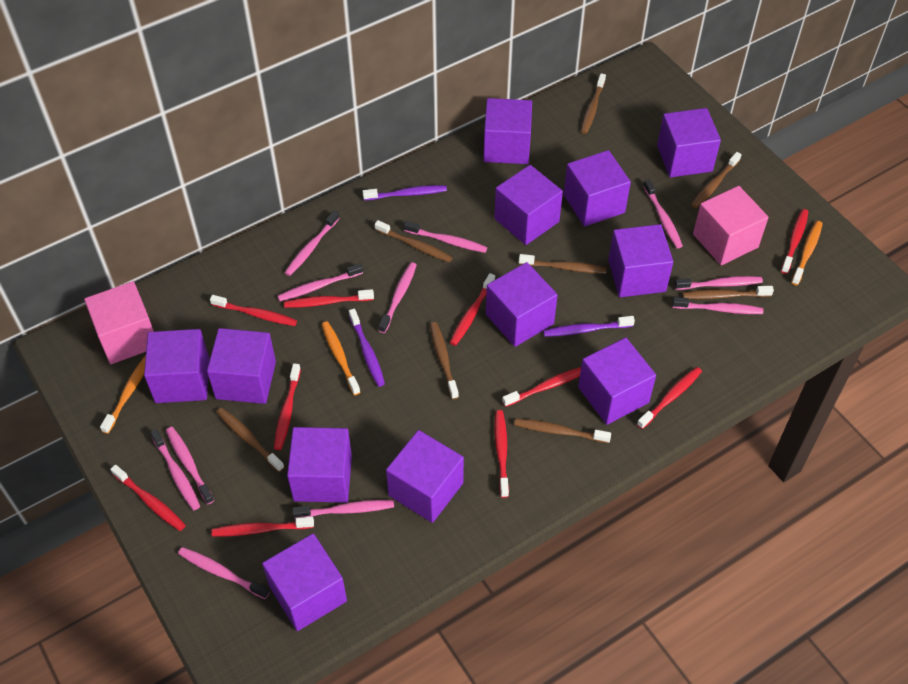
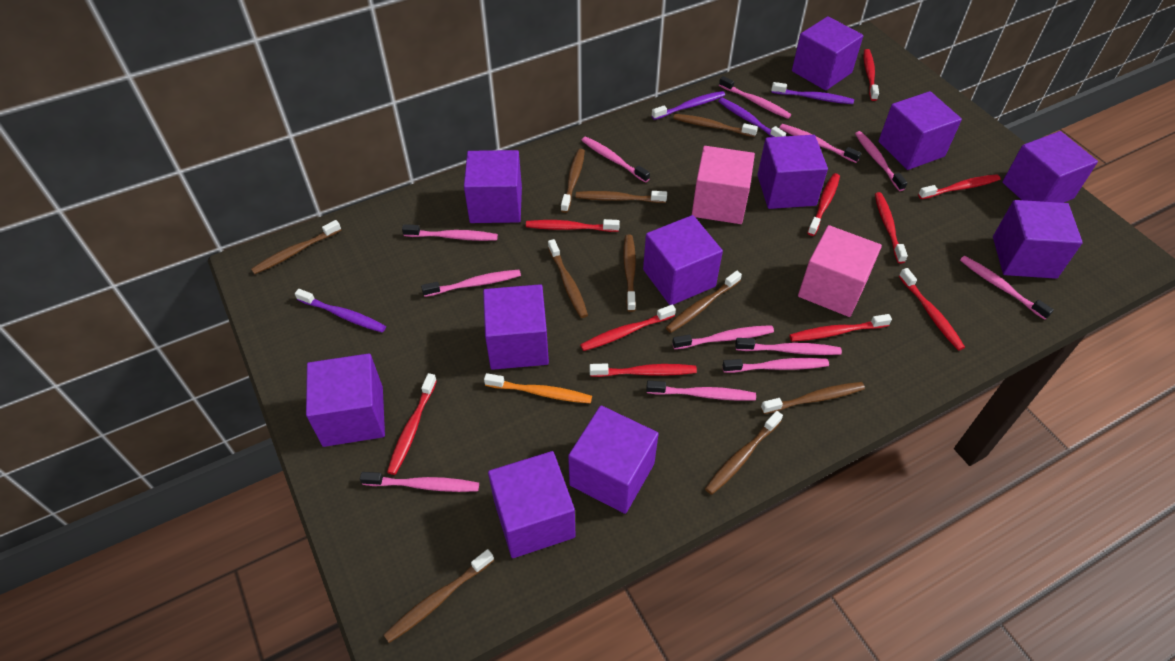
brown toothbrush: [216,408,284,472] [375,220,453,263] [430,322,459,400] [514,418,611,443] [519,254,607,274] [581,73,606,134] [682,286,774,299] [691,152,742,208] = 8 -> [251,220,341,274] [384,549,494,643] [548,239,588,318] [561,149,585,213] [576,191,667,203] [623,234,636,312] [666,271,742,333] [673,114,758,137] [705,411,783,495] [761,382,865,414] = 10
orange toothbrush: [100,355,146,434] [321,321,361,396] [791,221,823,285] = 3 -> [484,373,592,404] = 1
pink toothbrush: [150,429,200,510] [166,427,214,504] [178,547,269,599] [278,263,363,301] [285,211,340,276] [292,500,394,519] [378,262,417,333] [404,221,487,253] [643,180,683,248] [672,297,763,314] [674,276,763,290] = 11 -> [360,472,479,492] [402,224,498,241] [421,270,521,297] [581,137,650,183] [646,381,756,401] [672,325,774,349] [719,76,791,119] [722,358,829,373] [735,338,842,355] [780,124,861,163] [855,131,907,191] [960,256,1054,320] = 12
purple cube: [144,329,209,403] [207,328,276,404] [262,534,347,631] [287,427,352,503] [386,430,464,523] [483,98,532,164] [486,262,558,347] [494,165,563,245] [564,150,631,226] [578,337,656,425] [608,224,673,297] [657,108,721,178] = 12 -> [306,353,385,447] [464,150,522,223] [483,284,549,370] [488,451,576,558] [568,405,659,514] [643,215,723,305] [757,135,828,209] [792,16,863,91] [878,91,962,170] [993,200,1083,279] [1002,131,1098,203] = 11
purple toothbrush: [349,309,385,387] [363,185,447,201] [543,316,635,337] = 3 -> [295,289,386,333] [652,91,725,120] [718,98,786,137] [771,82,854,104] = 4

